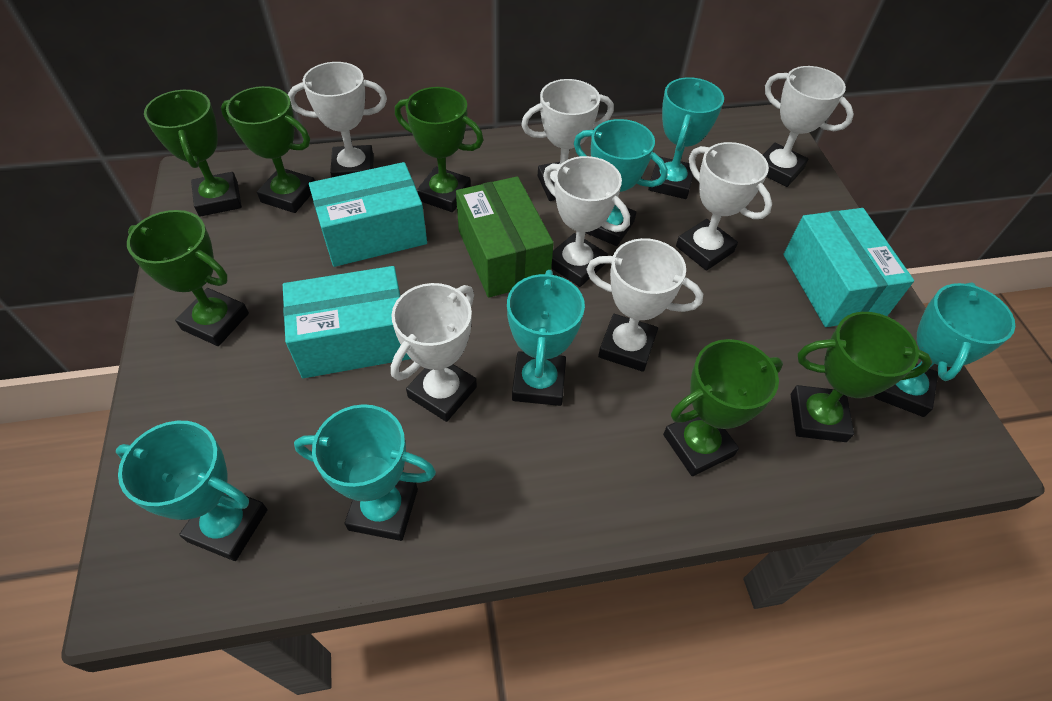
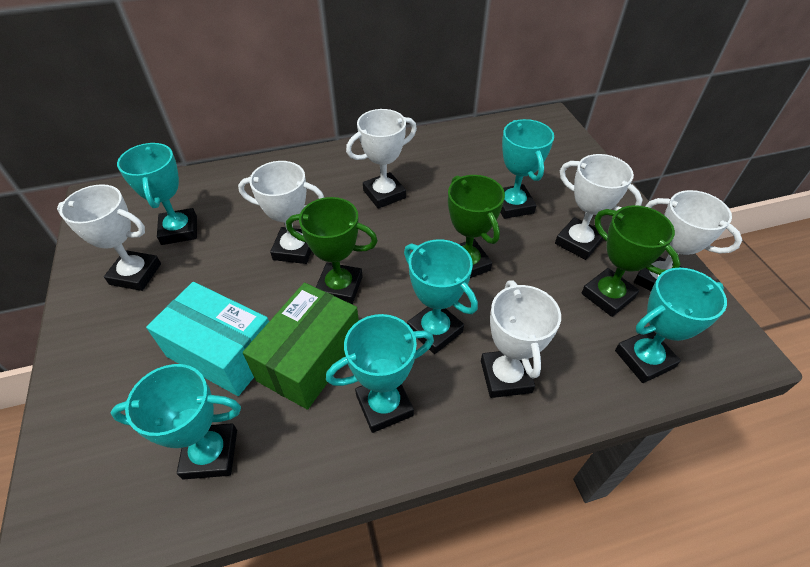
green trophy: [127,210,249,346] [144,90,242,217] [221,86,315,213] [395,87,483,212] [663,339,783,476] [791,312,932,442] = 6 -> [286,197,378,304] [448,175,505,278] [581,205,680,317] = 3
turquoise box: [283,266,411,378] [309,162,427,267] [783,208,914,327] = 3 -> [146,282,269,396] = 1
white trophy: [288,62,387,177] [391,283,477,422] [521,79,614,201] [543,156,630,287] [586,238,703,372] [676,142,772,271] [763,66,854,187] = 7 -> [57,184,161,291] [238,161,324,264] [346,109,417,209] [481,280,561,398] [555,154,643,260] [634,190,742,291] = 6

